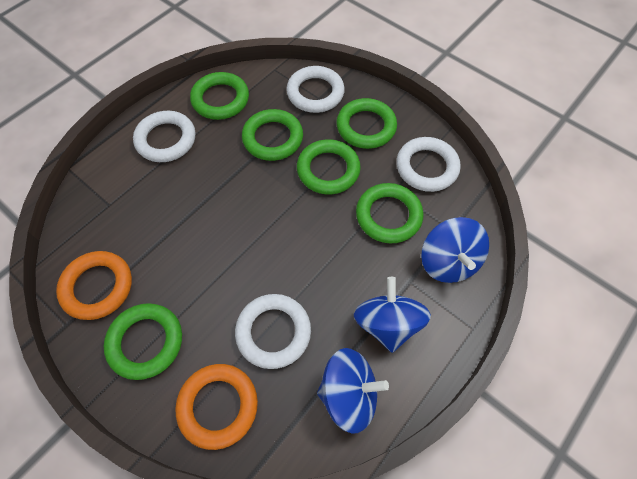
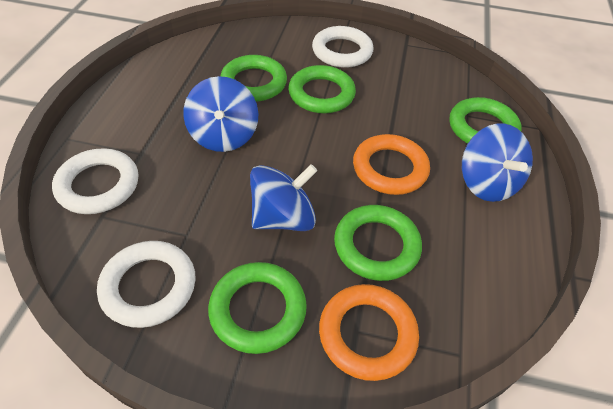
green ring: [104,303,182,380] [190,72,249,120] [242,109,303,161] [297,139,361,195] [336,98,397,149] [356,183,423,243] = 6 -> [208,262,307,354] [220,55,287,102] [288,65,356,113] [334,205,422,281] [449,97,522,144] = 5
white ring: [133,111,196,162] [235,294,311,369] [286,66,345,113] [396,137,461,192] = 4 -> [52,148,138,214] [97,241,196,328] [312,26,373,68] = 3

